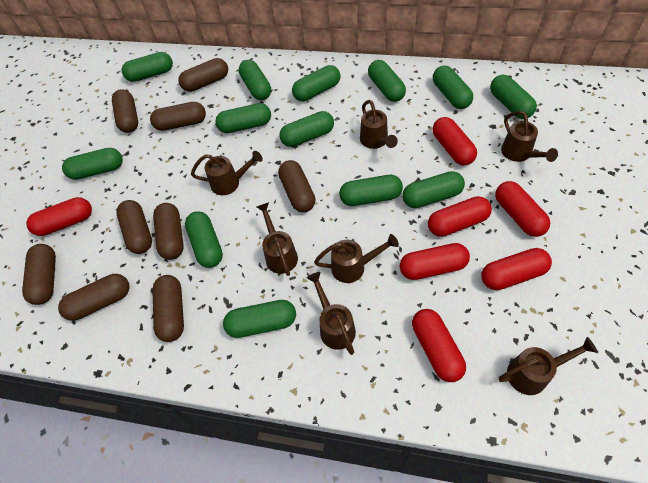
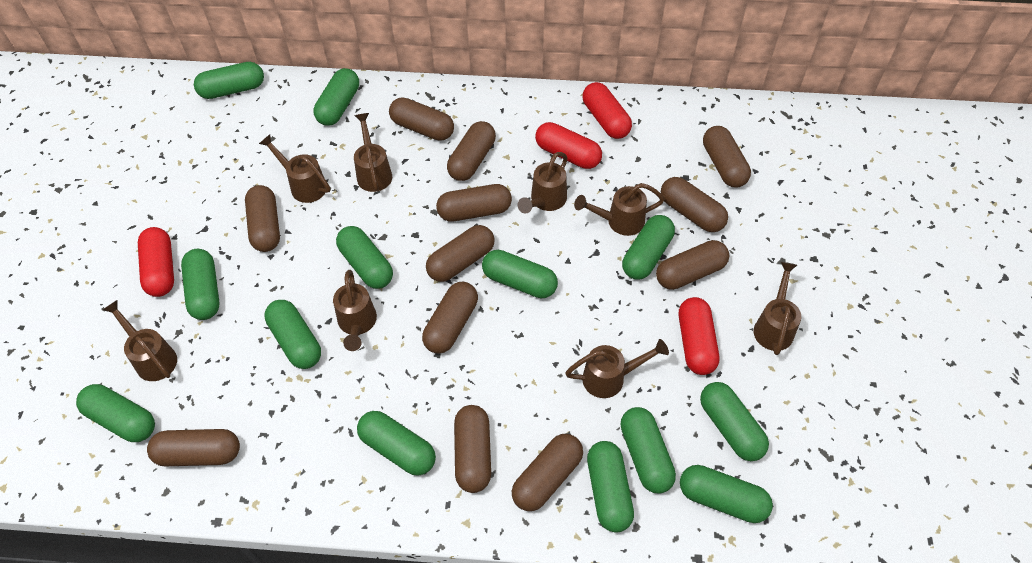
brown capsule: [22,244,56,305] [58,274,129,321] [112,89,138,133] [116,200,152,254] [150,102,206,131] [152,275,184,342] [153,203,184,260] [179,58,228,92] [278,160,316,212] = 9 -> [147,429,240,466] [245,185,280,252] [389,98,454,141] [422,282,478,354] [426,225,495,282] [436,184,512,222] [447,121,496,181] [454,405,491,493] [512,434,583,511] [656,240,729,290] [661,177,728,232] [703,126,751,188] = 12
brown watering can: [191,151,263,195] [256,202,298,276] [307,272,356,355] [314,234,399,283] [360,100,398,149] [498,337,598,395] [501,111,558,162] = 7 -> [103,300,177,381] [259,134,330,203] [333,270,377,351] [354,113,392,192] [518,152,568,213] [565,339,669,398] [574,183,665,236] [753,262,801,355] = 8
red capsule: [26,197,92,236] [400,243,470,280] [412,309,466,382] [428,196,492,237] [433,117,477,165] [481,248,552,290] [495,181,550,237] = 7 -> [138,227,174,297] [535,122,602,169] [582,82,632,139] [679,297,719,375] = 4

